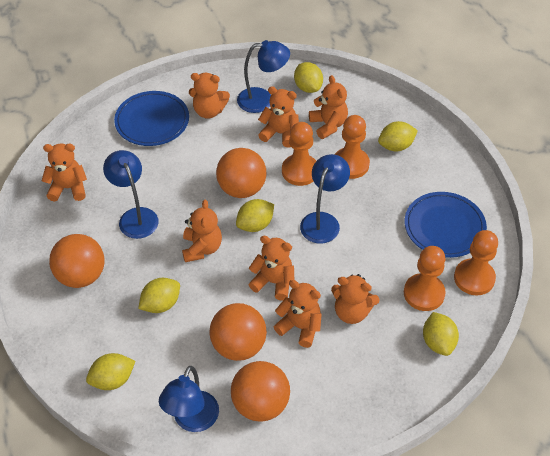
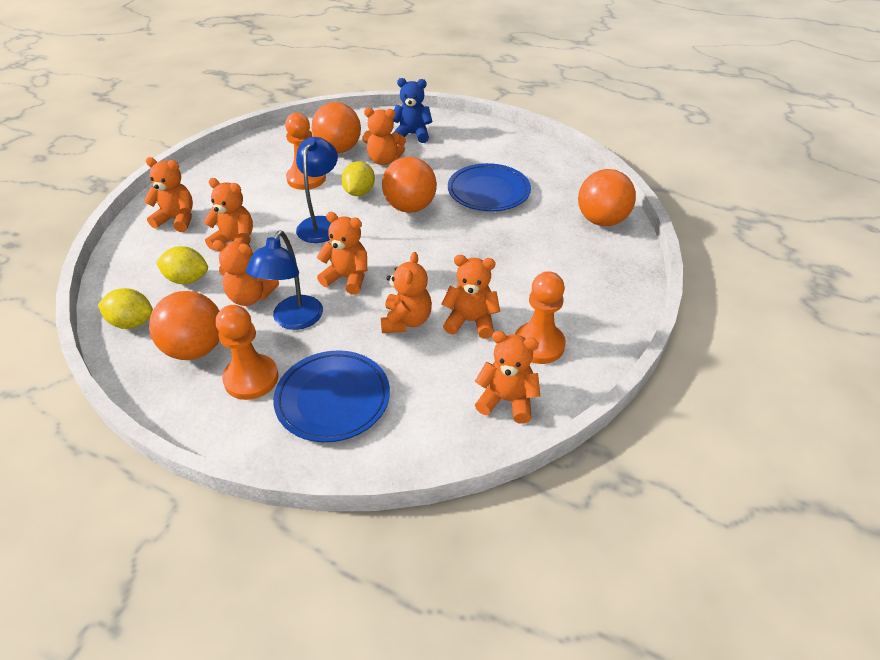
blue lamp: [103,150,158,239] [159,366,219,432] [237,40,290,113] [300,154,350,243] = 4 -> [246,231,323,330] [296,137,338,243] = 2
blue teddy bear: none = 0 -> [393,78,432,143] = 1
orange pawn: [282,122,316,186] [334,115,370,179] [404,246,446,311] [454,230,498,296] = 4 -> [216,305,279,400] [285,113,326,190] [515,271,566,364] = 3
yellow lemon: [86,353,135,390] [138,278,180,313] [236,199,274,232] [294,62,323,93] [378,121,418,151] [423,312,459,356] = 6 -> [98,288,153,329] [156,246,208,284] [341,161,375,196] = 3

